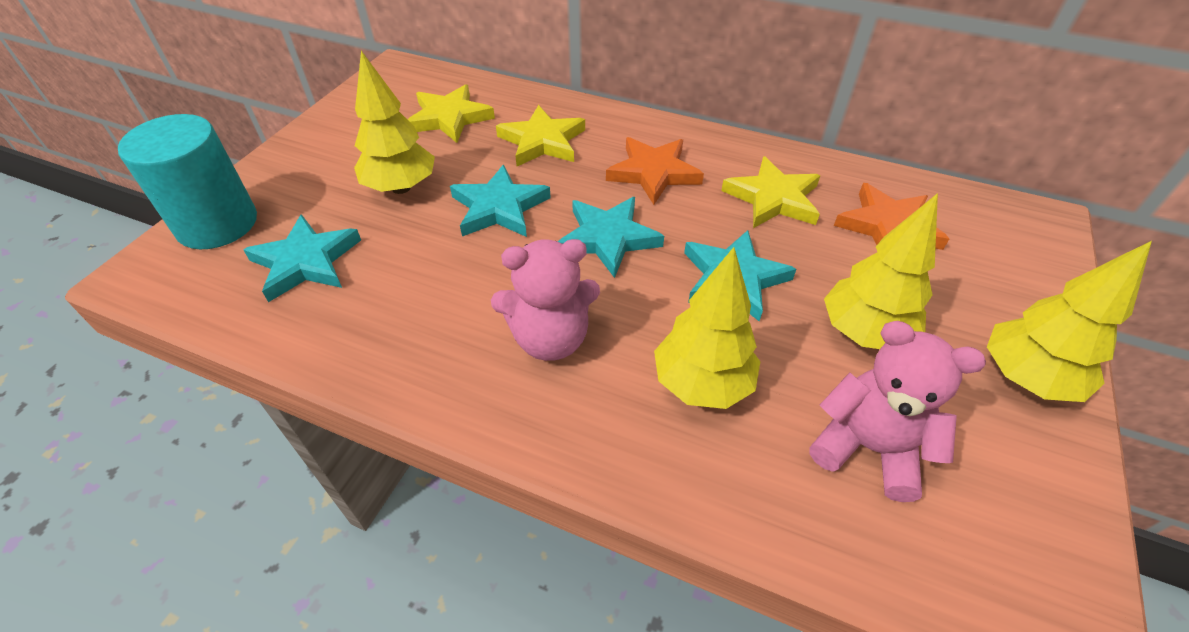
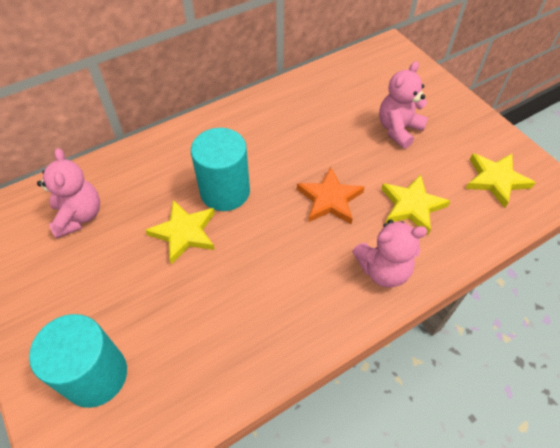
orange star: [606,137,704,205] [834,183,949,250] = 2 -> [297,167,365,224] = 1
pink teddy bear: [491,239,600,361] [809,321,986,502] = 2 -> [37,148,100,239] [352,219,427,288] [379,61,428,149] = 3
turquoise cylinder: [118,114,257,249] = 1 -> [29,314,127,408] [191,128,250,211] = 2
turquoise star: [244,214,361,302] [450,165,551,237] [558,197,664,278] [684,230,796,322] = 4 -> none = 0
yellow tree: [354,51,435,194] [654,247,760,409] [824,193,938,349] [987,241,1152,402] = 4 -> none = 0

